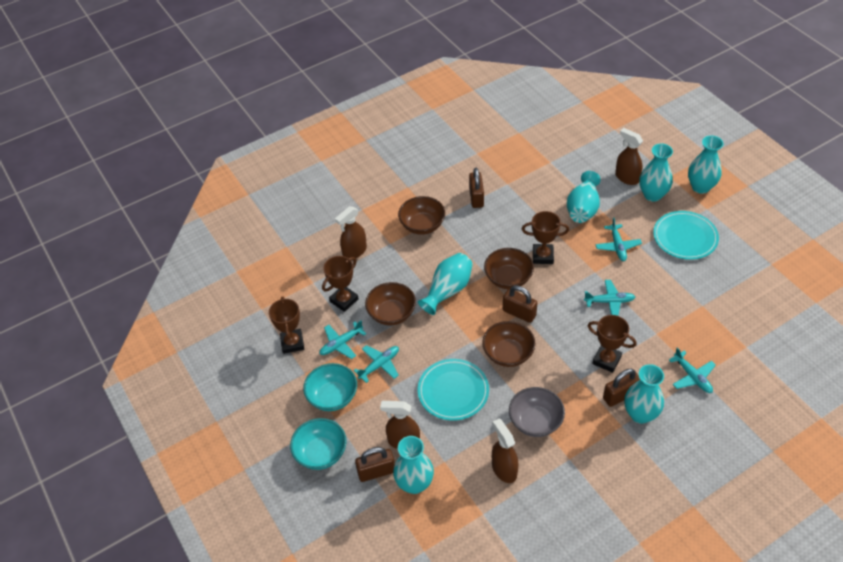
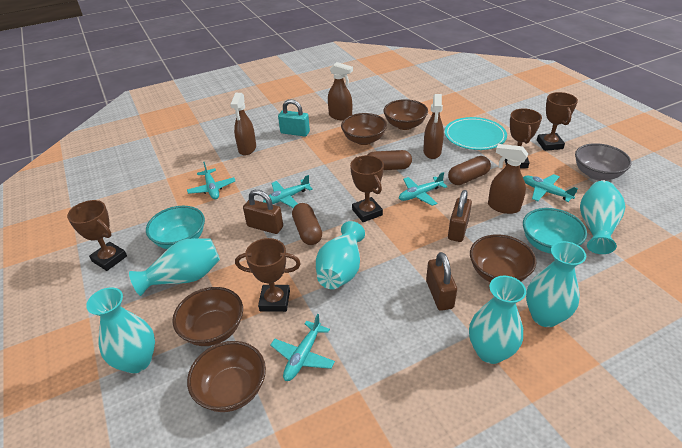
brown bowl: [365,282,416,325] [398,196,445,235] [482,321,536,367] [484,248,534,289] = 4 -> [172,287,243,346] [187,341,266,412] [341,113,387,145] [383,99,428,130] [470,234,536,282] = 5
brown capsule: none = 0 -> [292,203,322,245] [367,150,412,170] [448,156,491,185] = 3
brown padlock: [355,447,395,482] [469,168,484,208] [503,285,537,323] [603,369,640,407] = 4 -> [243,190,283,234] [426,252,457,311] [448,190,472,242] = 3
brown trophy: [269,297,304,354] [322,256,359,312] [522,211,569,264] [588,315,637,373] = 4 -> [67,200,127,271] [235,238,301,312] [350,155,384,222] [505,108,542,168] [537,92,578,151] = 5
turquoise padlock: none = 0 -> [278,99,310,137] = 1
turquoise plate: [418,359,489,421] [653,211,719,260] = 2 -> [445,117,507,150] = 1

